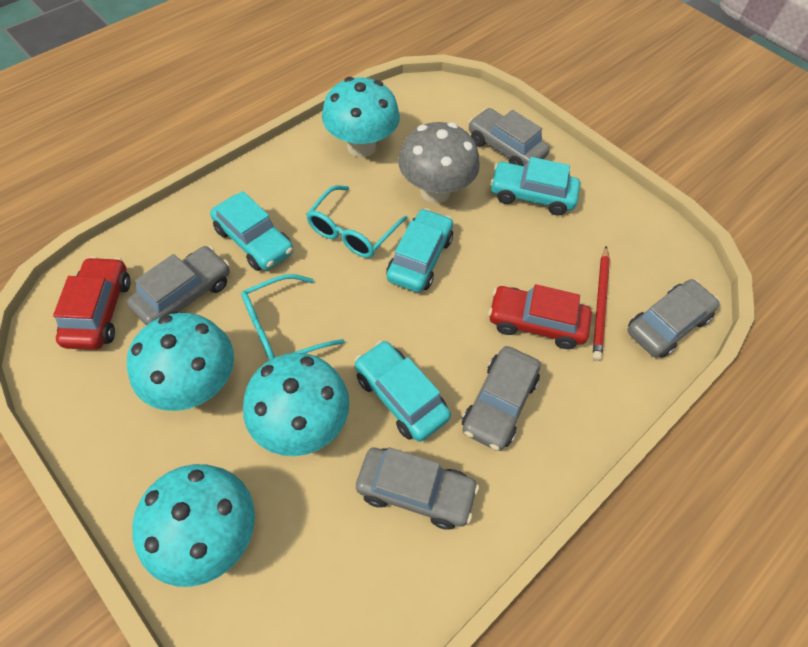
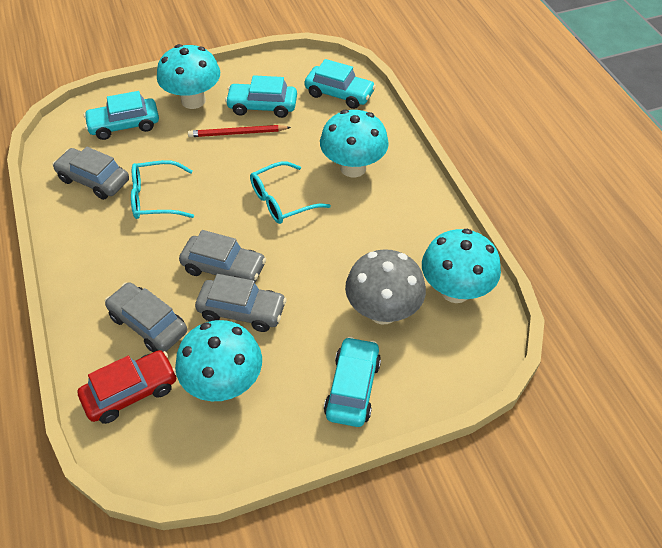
grey car: [127,246,230,326] [356,447,479,530] [462,346,541,451] [469,108,550,166] [627,279,720,358] = 5 -> [53,147,129,200] [105,282,187,352] [179,230,266,282] [195,274,287,332] = 4
red car: [53,257,130,350] [488,284,592,349] = 2 -> [78,350,176,424] = 1

